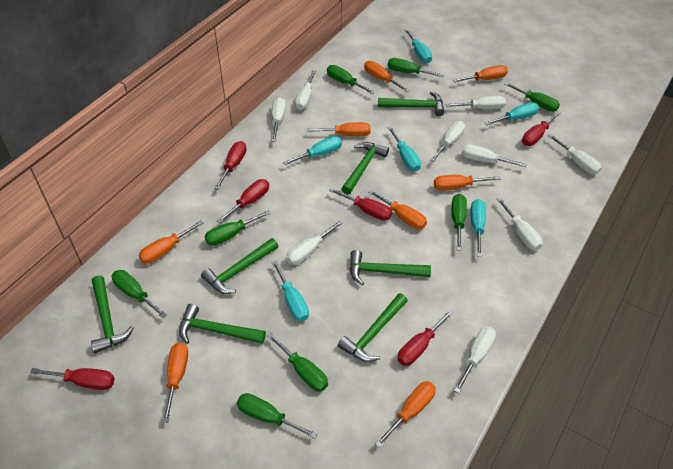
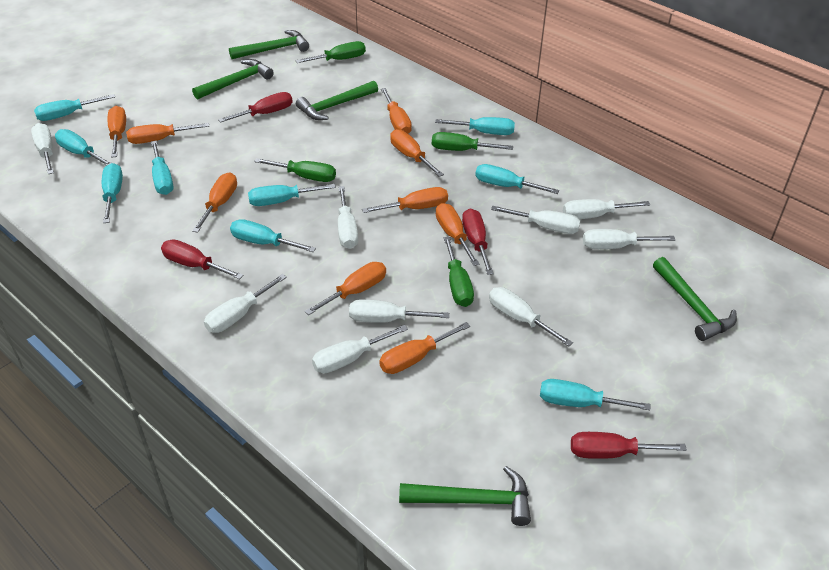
green hammer: [91,275,134,353] [179,304,266,344] [201,238,278,294] [338,293,408,362] [341,142,389,194] [350,250,431,285] [378,91,445,116] = 7 -> [192,59,274,100] [229,30,309,59] [296,81,378,120] [399,466,531,526] [653,257,737,341] = 5
green screwdriver: [112,270,167,318] [205,210,271,246] [237,393,317,439] [267,333,328,392] [327,65,375,94] [388,58,444,77] [452,194,467,251] [504,82,560,112] = 8 -> [254,158,336,182] [296,41,366,63] [432,132,513,151] [444,237,474,307] = 4
orange screwdriver: [139,220,203,264] [162,342,188,422] [308,122,371,136] [364,61,410,92] [368,190,427,229] [375,381,436,448] [434,175,500,191] [453,65,508,82] = 8 -> [108,106,126,158] [126,123,209,144] [192,173,237,233] [305,262,386,315] [362,187,448,213] [379,322,470,374] [381,88,412,134] [390,129,444,177] [436,203,479,266] = 9
red screwdriver: [30,368,115,390] [214,141,246,190] [217,179,269,223] [329,188,392,221] [397,310,453,366] [522,111,561,146] = 6 -> [161,239,244,279] [218,92,293,123] [462,209,494,275] [571,432,687,459] = 4
turquoise screwdriver: [272,260,309,321] [283,136,342,165] [388,126,421,172] [404,29,432,63] [471,199,486,257] [485,102,539,125] = 6 -> [34,94,115,121] [55,129,111,166] [102,163,123,223] [151,141,174,195] [230,219,316,252] [248,184,336,206] [435,117,515,135] [475,164,559,194] [540,379,650,410] = 9

